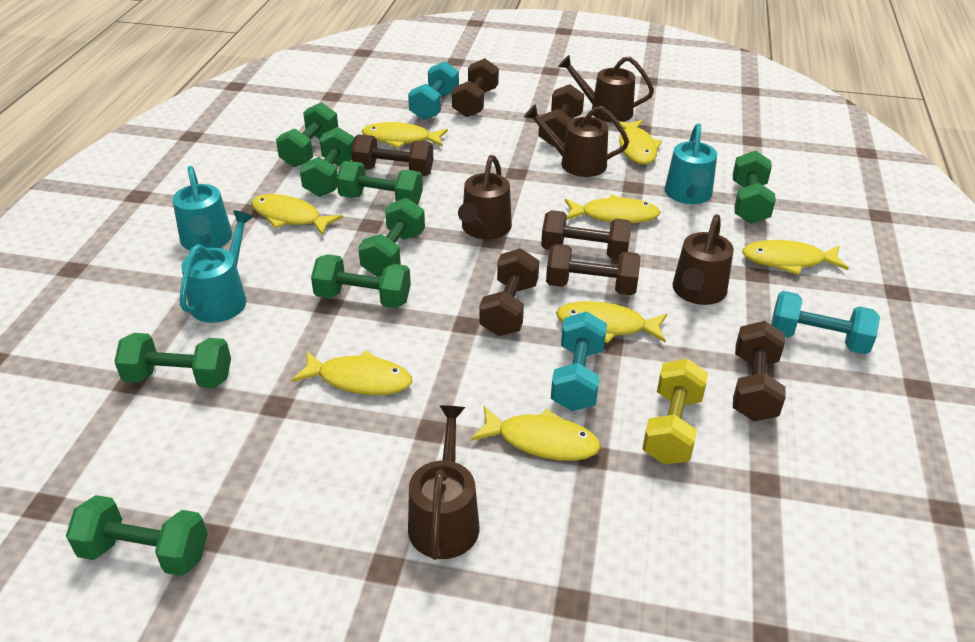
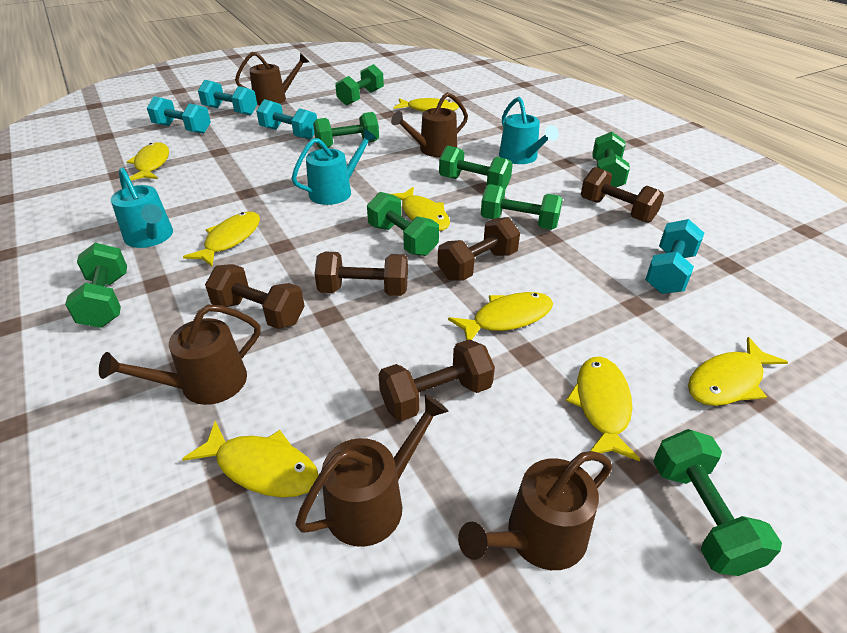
brown dumbbell: [351,135,433,176] [452,58,499,117] [479,248,539,336] [539,84,584,147] [541,210,632,259] [546,244,641,295] [733,321,786,421] = 7 -> [205,264,305,329] [315,251,408,296] [378,339,495,421] [438,217,520,281] [581,167,664,223] = 5
turquoise dumbbell: [408,61,459,120] [551,311,607,411] [771,291,880,354] = 3 -> [147,96,211,134] [198,80,257,116] [256,99,317,139] [645,219,704,294] = 4
yellow dumbbell: [642,359,708,464] = 1 -> none = 0

